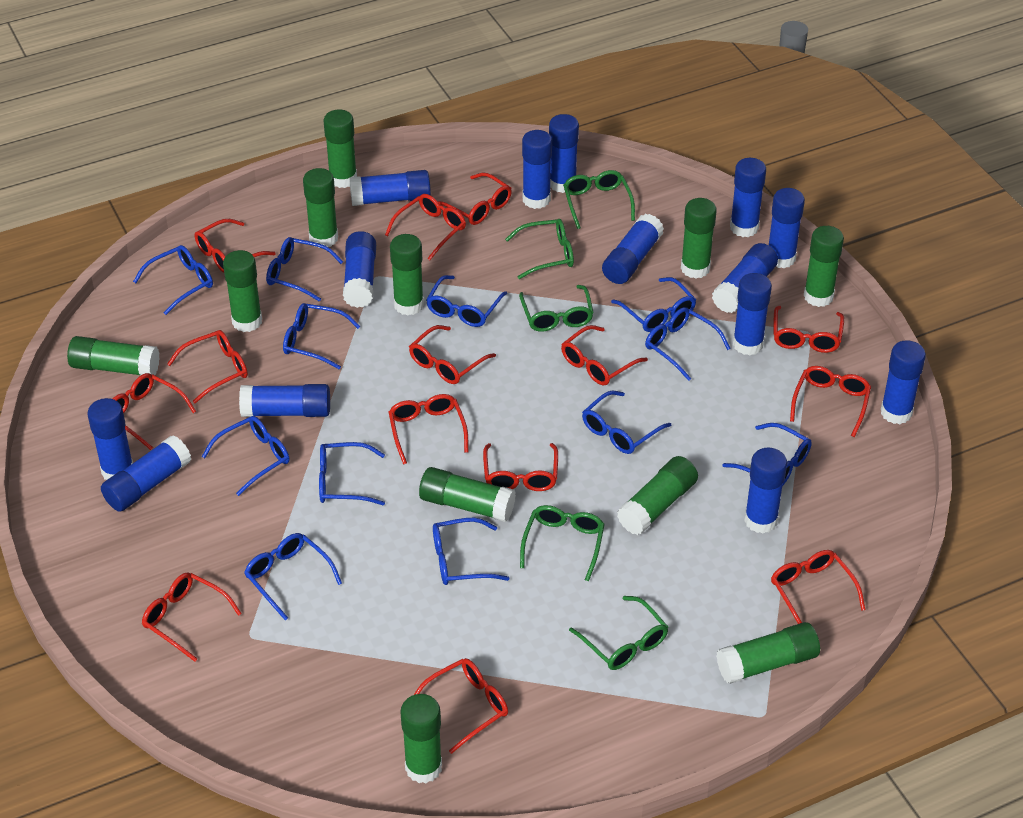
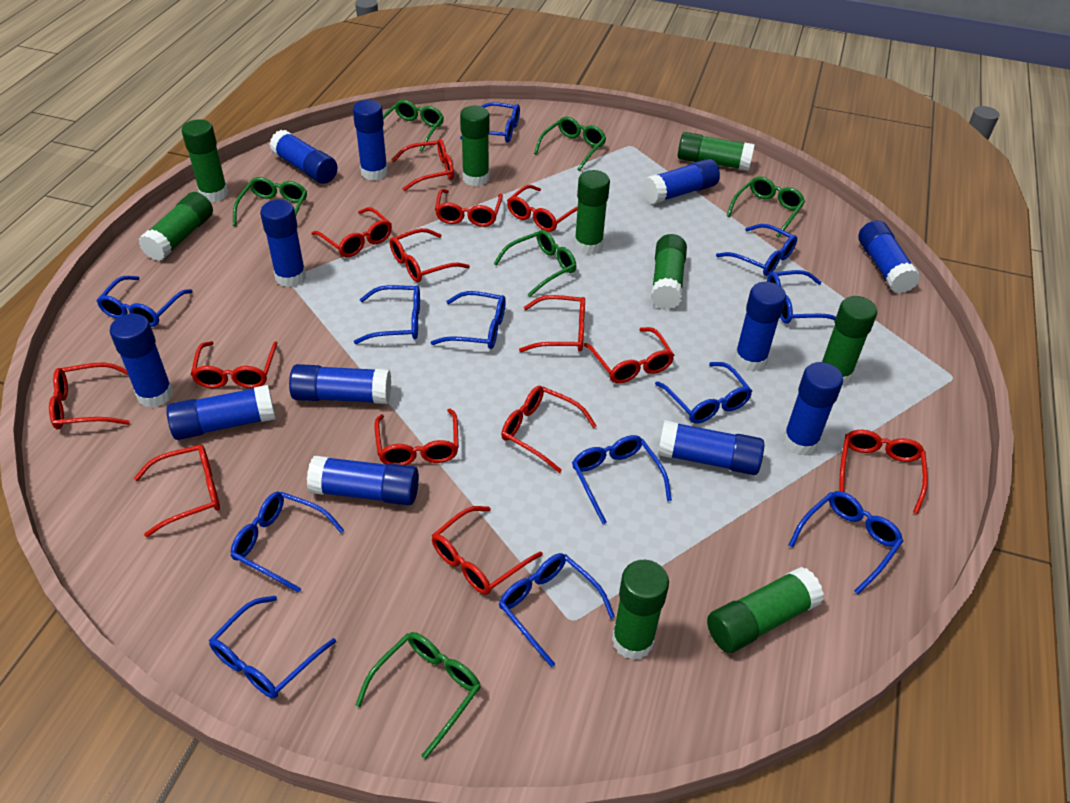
blue glue stick: [87,398,133,480] [101,435,192,512] [239,384,330,417] [343,231,376,308] [349,170,431,206] [522,130,552,209] [549,114,579,193] [602,214,664,284] [712,243,778,313] [730,158,766,237] [733,273,772,356] [744,448,787,534] [769,188,805,268] [881,340,926,424] = 14 -> [110,314,173,408] [166,385,276,440] [260,200,306,287] [269,130,337,184] [289,364,391,404] [307,456,419,505] [353,100,388,181] [643,159,720,204] [658,420,764,475] [734,282,786,372] [783,362,843,456] [858,220,921,293] = 12
green glasses: [505,219,574,279] [519,285,594,332] [520,505,605,582] [563,170,635,229] [569,596,668,670] = 5 -> [233,177,307,226] [356,632,481,759] [383,100,444,152] [494,230,576,297] [534,116,606,171] [727,177,805,237] = 6
green glue stick: [67,336,160,376] [223,250,262,332] [303,168,338,247] [324,109,357,188] [390,234,424,316] [400,694,442,783] [419,467,516,522] [617,456,698,535] [681,198,717,279] [716,622,820,684] [804,226,844,307] = 11 -> [139,192,213,261] [182,119,228,202] [460,106,490,186] [574,170,610,254] [612,560,669,660] [651,234,687,309] [678,132,755,171] [707,567,824,653] [821,296,877,386] = 9

